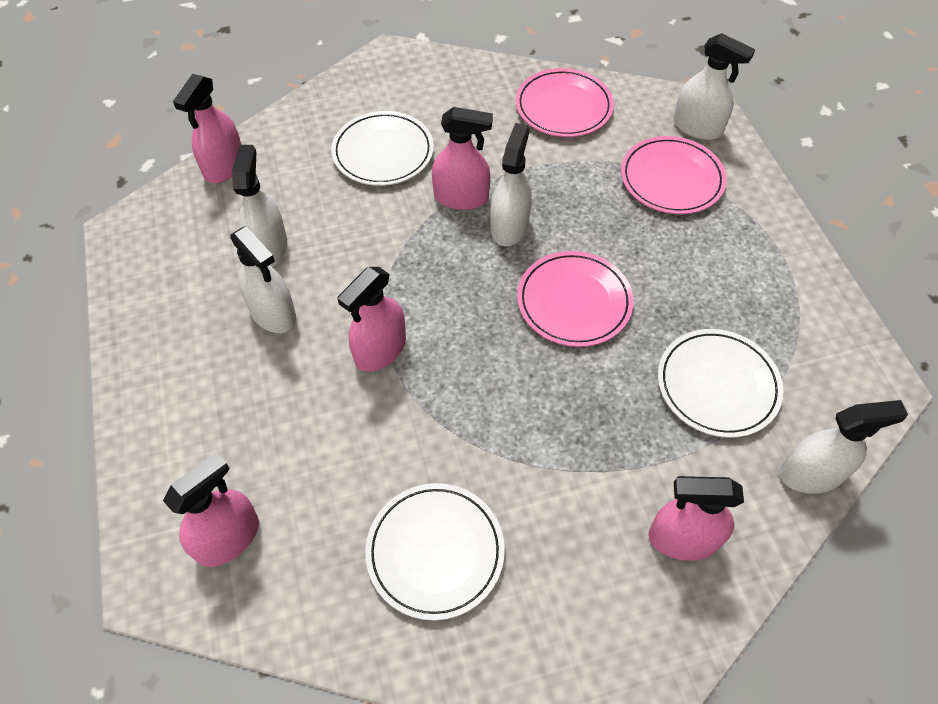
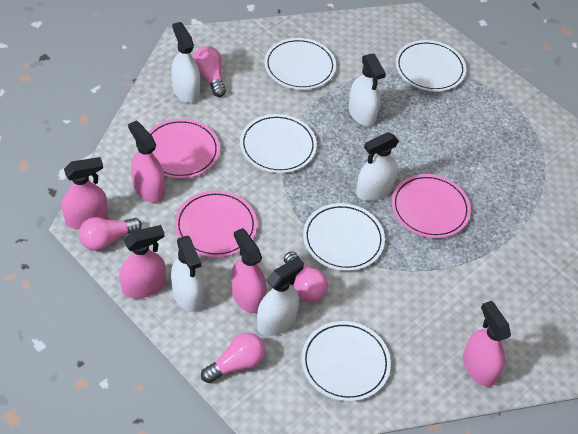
pink light bulb: none = 0 -> [79,217,142,251] [193,46,226,97] [201,332,265,383] [284,251,328,303] = 4
white plate: [331,111,434,186] [365,483,505,621] [658,329,783,438] = 3 -> [240,114,317,173] [264,38,336,90] [301,321,391,401] [303,203,385,271] [395,40,466,92] = 5

